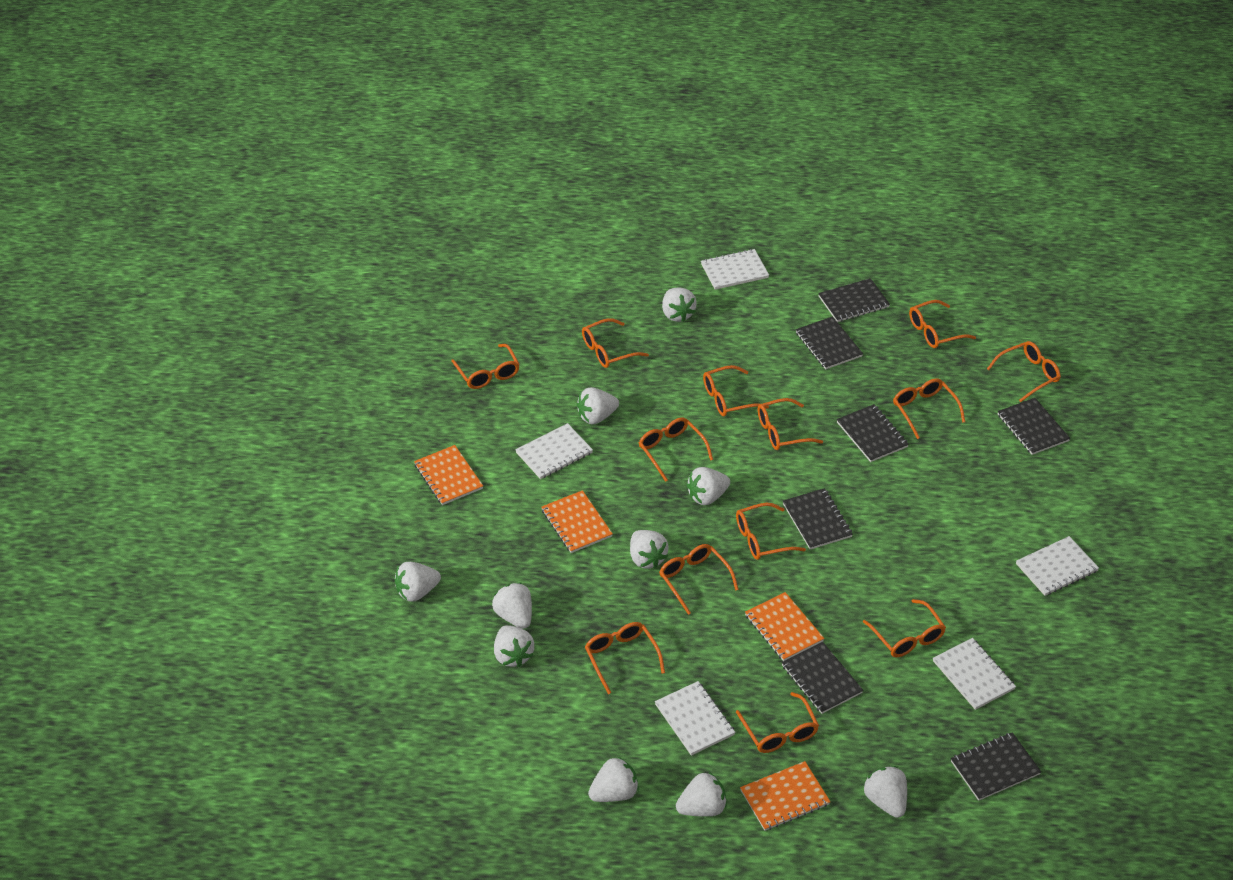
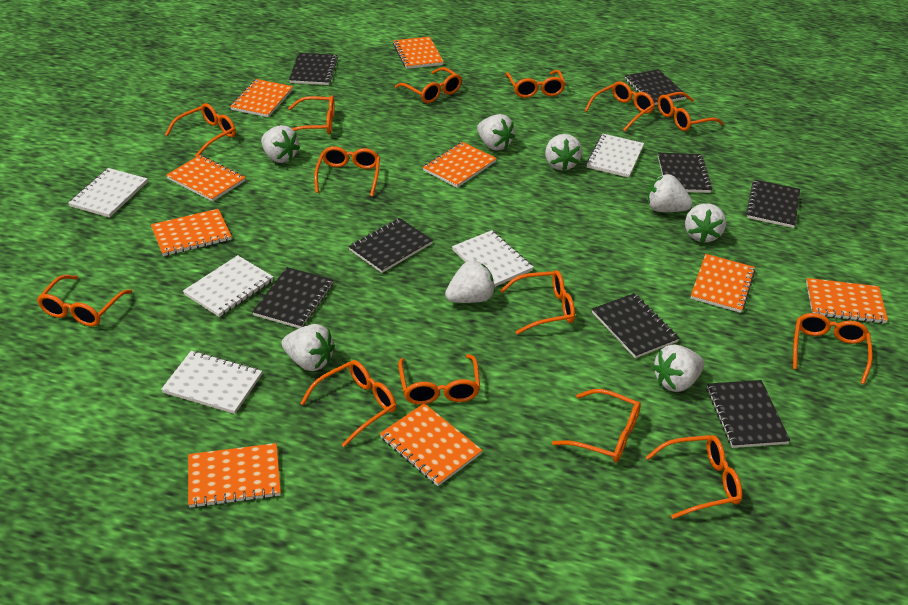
black notebook: [782,642,863,714] [783,488,853,549] [796,317,863,369] [818,278,890,322] [837,404,909,462] [951,732,1041,801] [998,398,1070,455] = 7 -> [252,267,333,328] [289,53,338,85] [349,218,433,273] [592,293,679,358] [625,69,687,105] [658,153,712,193] [706,380,790,448] [746,180,800,228] = 8
orange glasses: [451,344,520,389] [582,318,649,368] [585,622,665,694] [639,417,713,482] [659,544,739,615] [703,365,769,416] [736,503,806,560] [736,692,819,753] [758,398,823,450] [863,599,946,657] [893,378,965,439] [909,300,976,348] [987,341,1061,402] = 13 -> [37,275,133,326] [165,103,236,157] [288,95,335,135] [300,360,396,447] [314,146,380,197] [395,67,462,103] [398,354,480,405] [500,270,575,335] [506,70,566,98] [552,389,641,463] [585,81,655,132] [646,435,742,519] [658,92,724,131] [793,313,873,384] = 14
orange notebook: [414,445,483,505] [541,490,613,553] [740,761,831,831] [745,592,825,661] = 4 -> [151,209,232,256] [166,155,246,202] [188,443,281,508] [230,79,293,117] [380,403,482,486] [393,37,444,69] [423,142,497,188] [690,254,755,313] [806,278,888,323] = 9
white strawberry: [394,562,441,602] [492,583,532,629] [494,625,534,667] [577,387,619,424] [588,756,639,802] [630,530,668,569] [662,288,697,322] [676,772,727,816] [687,467,730,505] [864,766,907,818] = 10 -> [261,125,300,163] [282,324,335,371] [445,260,495,303] [477,114,515,151] [545,134,582,171] [648,174,693,212] [652,344,704,392] [685,203,726,243] = 8

